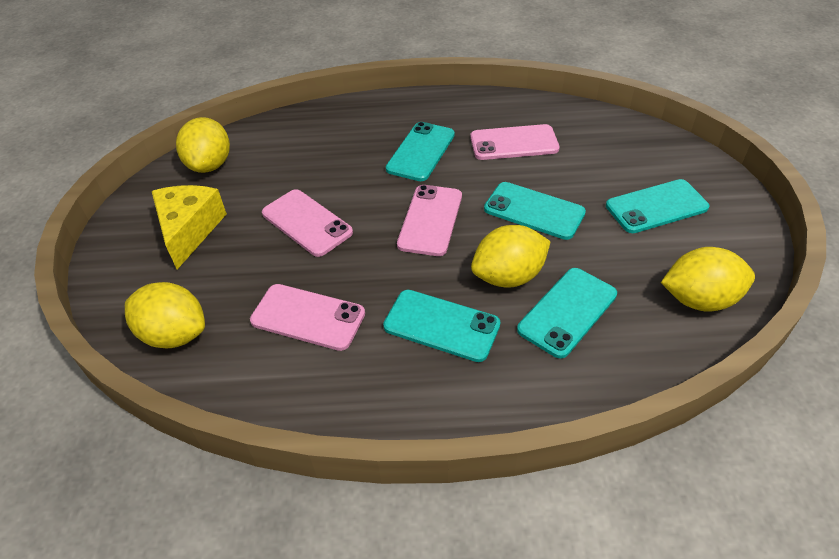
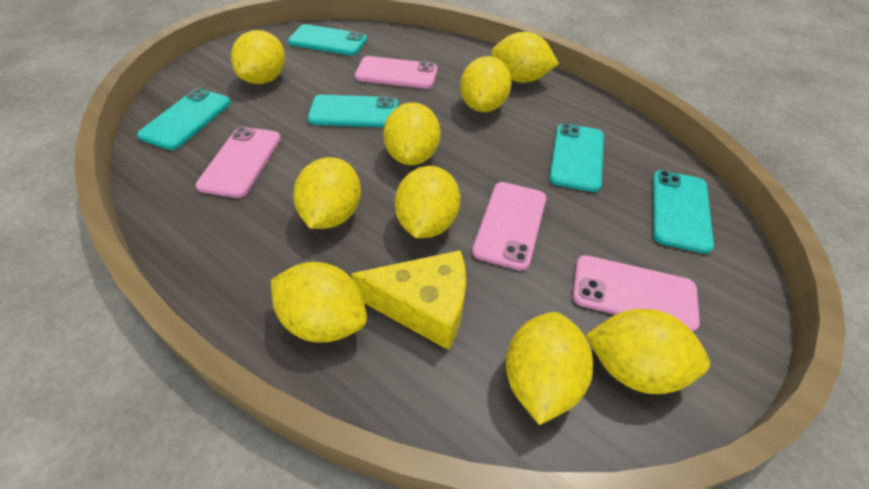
yellow lemon: [125,282,205,348] [176,117,230,173] [471,225,551,288] [661,247,755,312] = 4 -> [231,30,285,84] [271,262,367,343] [293,157,361,229] [383,102,441,165] [395,166,461,238] [460,56,512,112] [491,32,559,83] [506,312,593,425] [585,309,710,394] = 9

